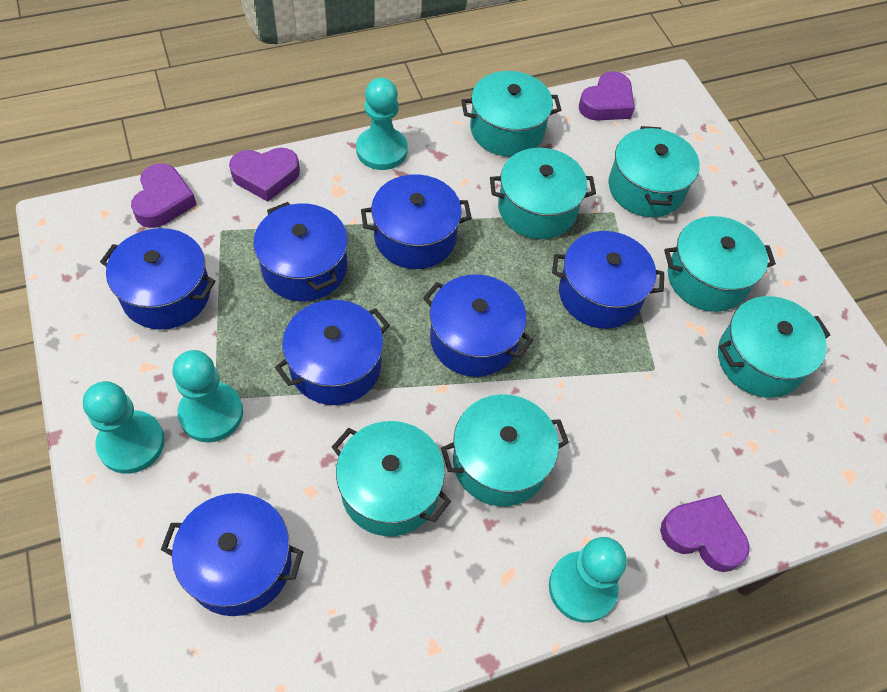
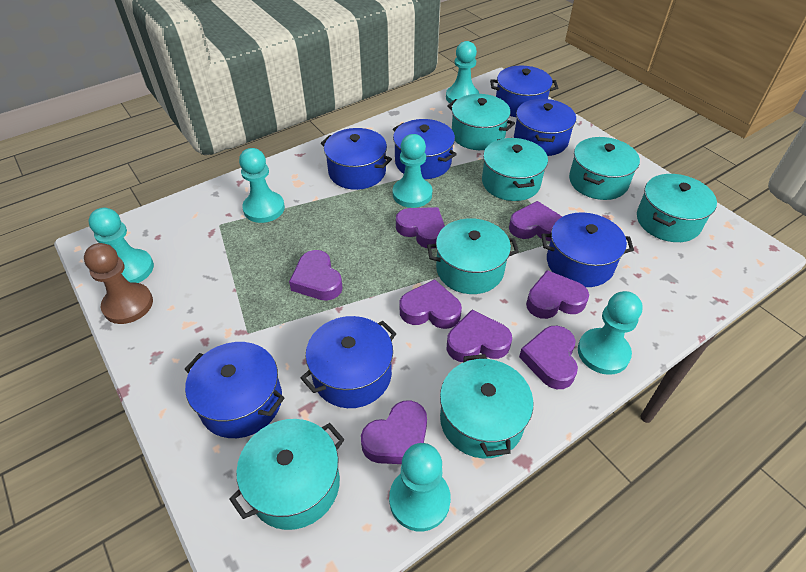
brown pawn: none = 0 -> [84,243,153,324] = 1
purple heart: [131,163,197,228] [229,148,300,202] [579,71,635,121] [660,495,750,572] = 4 -> [289,250,343,301] [361,400,427,464] [396,207,445,249] [400,279,462,329] [447,309,512,362] [509,201,562,241] [519,326,578,389] [526,270,589,319] = 8
turquoise pawn: [83,381,165,474] [173,350,243,442] [356,78,408,170] [549,537,627,623] = 4 -> [89,208,154,283] [239,148,285,223] [389,443,451,532] [393,134,432,208] [446,41,479,103] [578,291,643,375] = 6

